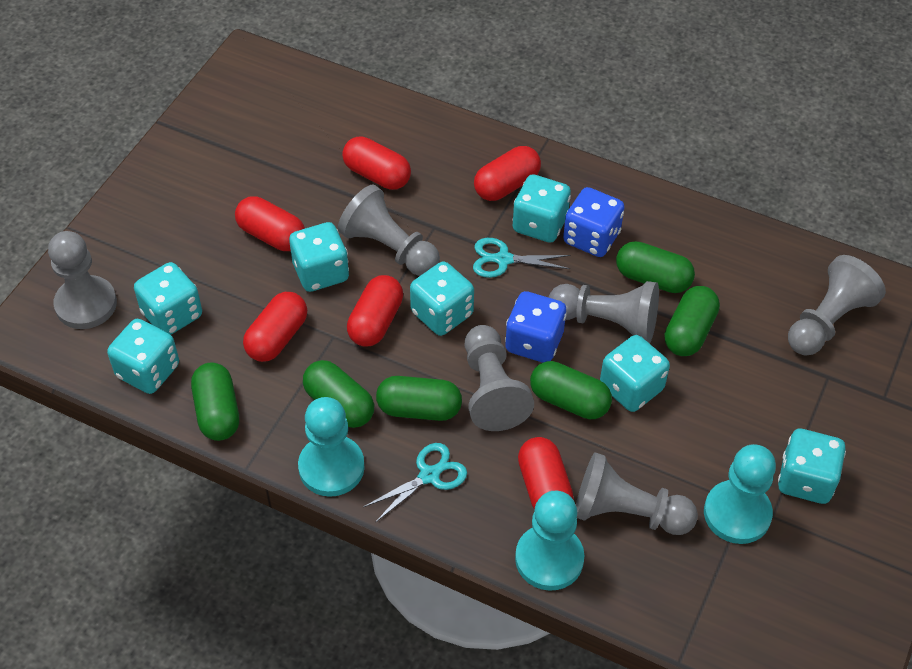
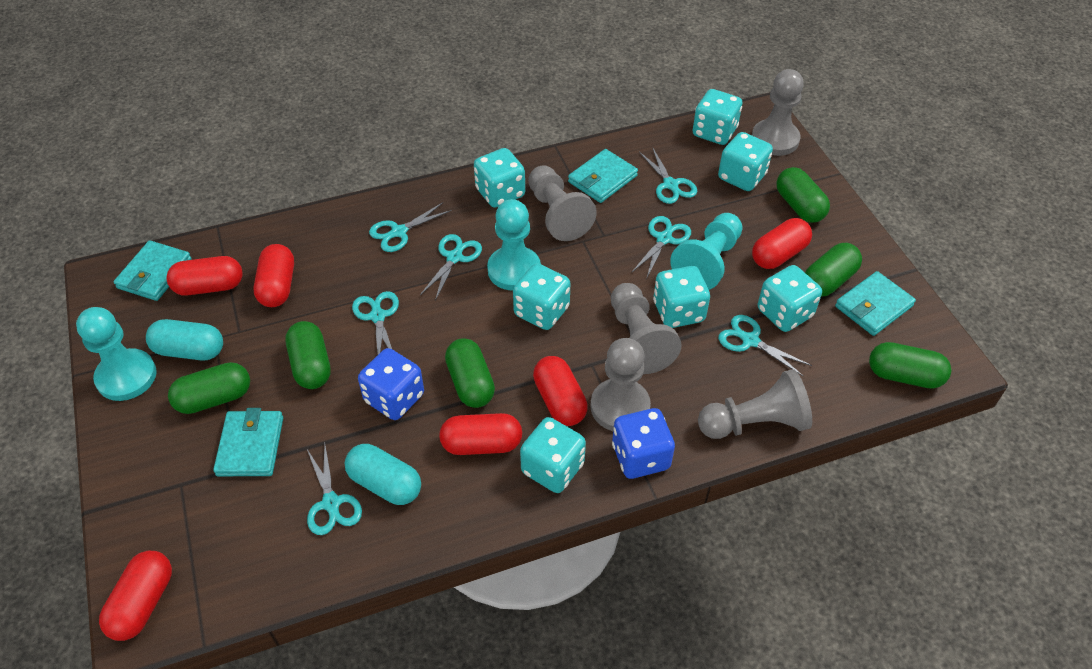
grey pawn: [48,231,117,329] [338,185,440,276] [465,325,534,431] [549,281,659,344] [576,452,698,535] [788,255,886,355] = 6 -> [528,165,597,241] [591,338,651,431] [611,283,682,374] [698,369,812,439] [752,69,804,156] = 5
turquoise capsule: none = 0 -> [146,319,223,361] [345,444,421,505] = 2
turquoise scissors: [363,443,467,523] [473,238,570,278] = 2 -> [307,445,362,535] [352,291,399,354] [369,202,452,252] [420,234,482,301] [631,216,691,279] [639,147,697,204] [718,315,812,377] = 7
turquoise wallet: none = 0 -> [114,240,192,301] [213,408,283,476] [568,149,638,203] [835,271,916,336] = 4

